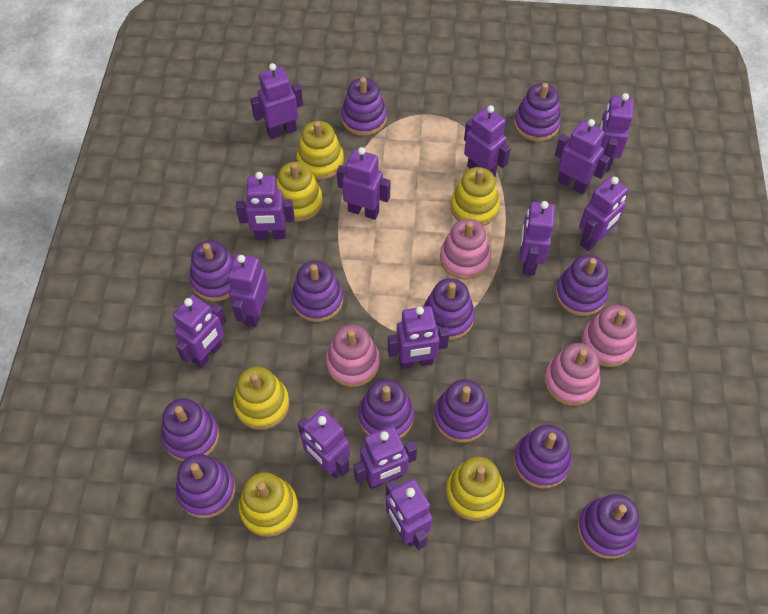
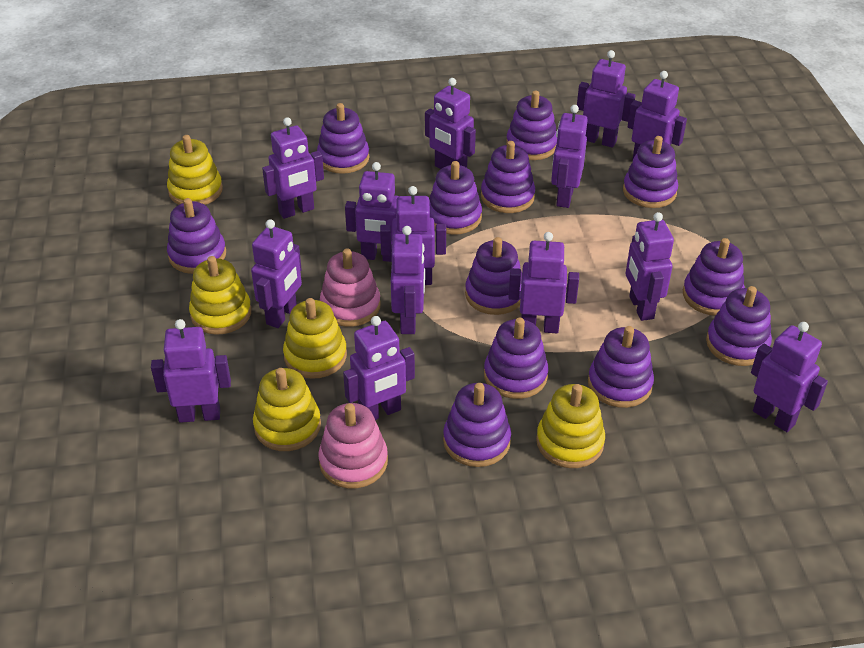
pink stacking toy: [326,324,380,387] [440,219,491,280] [544,343,600,406] [581,305,637,367] = 4 -> [318,403,388,488] [320,249,380,327] = 2
yellow stacking toy: [233,367,289,430] [239,472,298,537] [277,162,323,222] [297,121,344,180] [446,457,505,521] [451,167,500,226] = 6 -> [167,135,223,205] [189,256,251,335] [253,368,321,451] [283,298,347,379] [536,384,605,468] = 5

